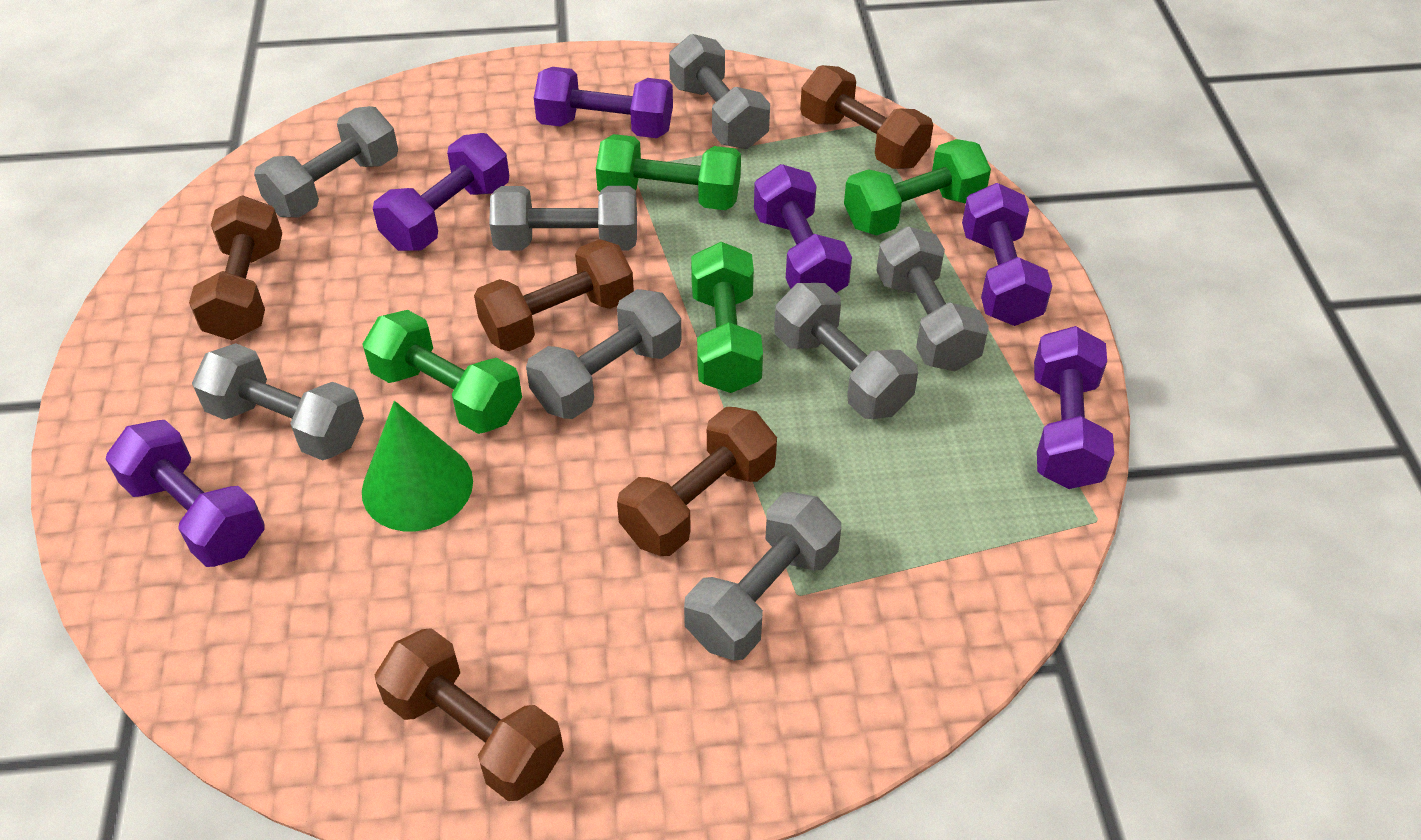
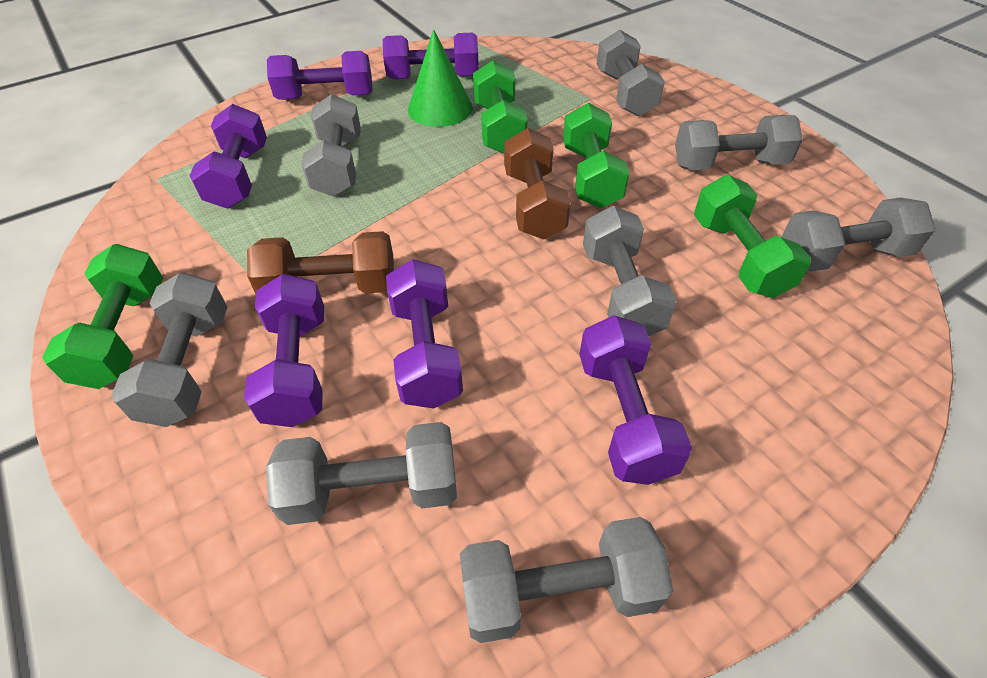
brown dumbbell: [189,195,282,341] [375,628,564,801] [474,239,634,351] [617,407,777,556] [800,65,933,169] = 5 -> [247,231,394,294] [504,128,571,240] = 2

